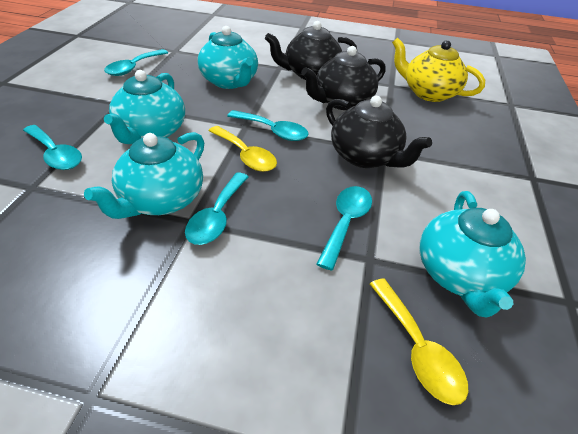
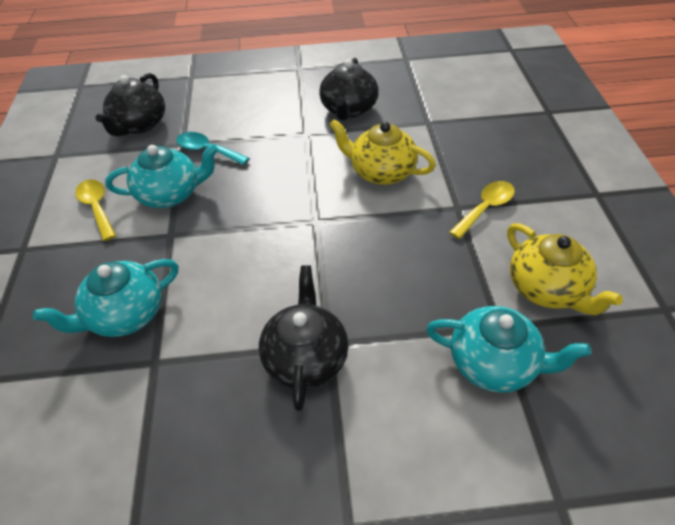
turquoise spoon: [23,125,82,170] [104,49,168,76] [185,173,249,245] [227,110,309,141] [317,186,372,271] = 5 -> [176,132,249,165] = 1
turquoise teapot: [84,132,204,219] [104,70,185,144] [198,26,258,89] [420,191,526,317] = 4 -> [33,259,179,337] [106,144,218,208] [426,306,591,393] = 3
yellow teapot: [392,38,485,102] = 1 -> [329,119,436,185] [507,223,623,315] = 2

